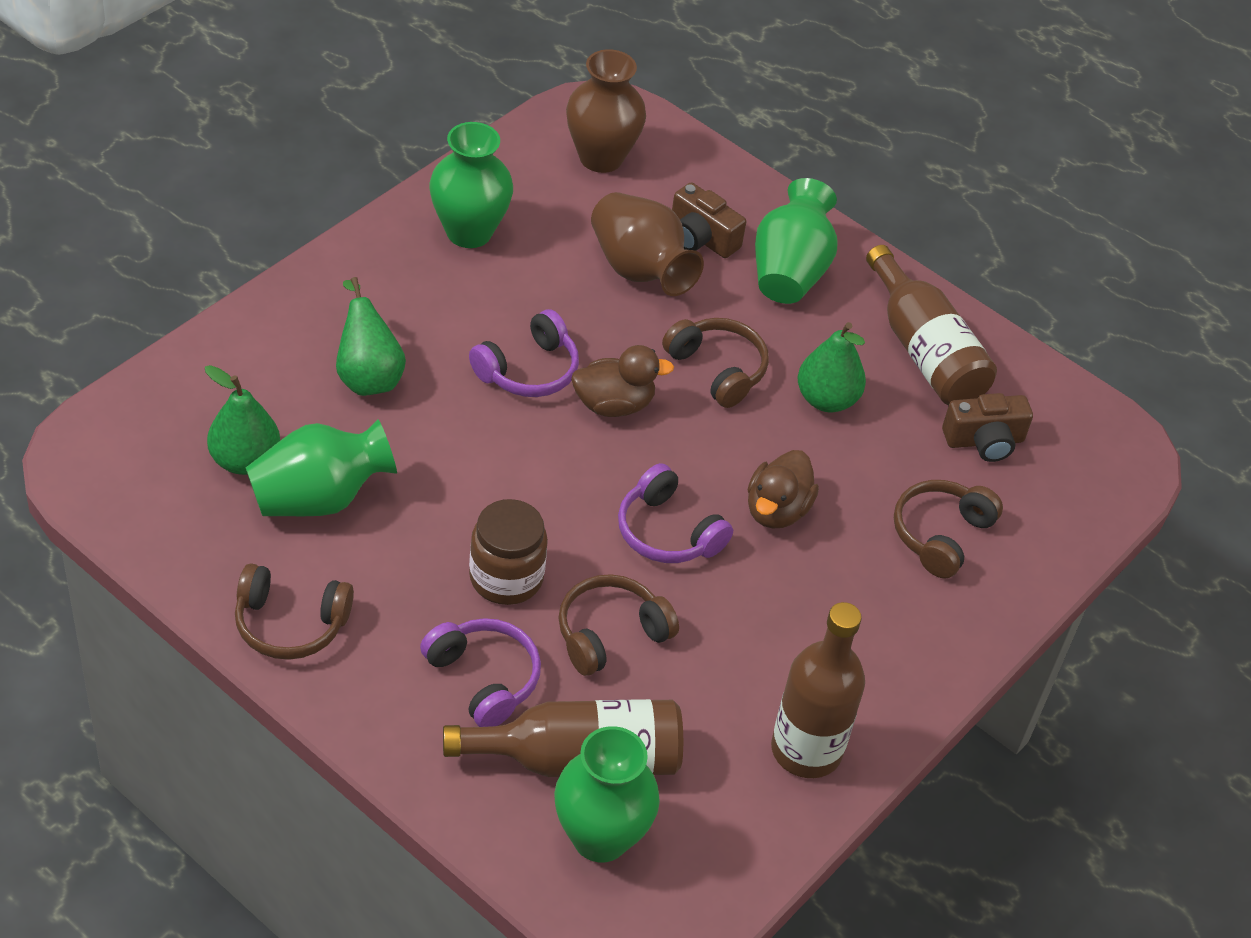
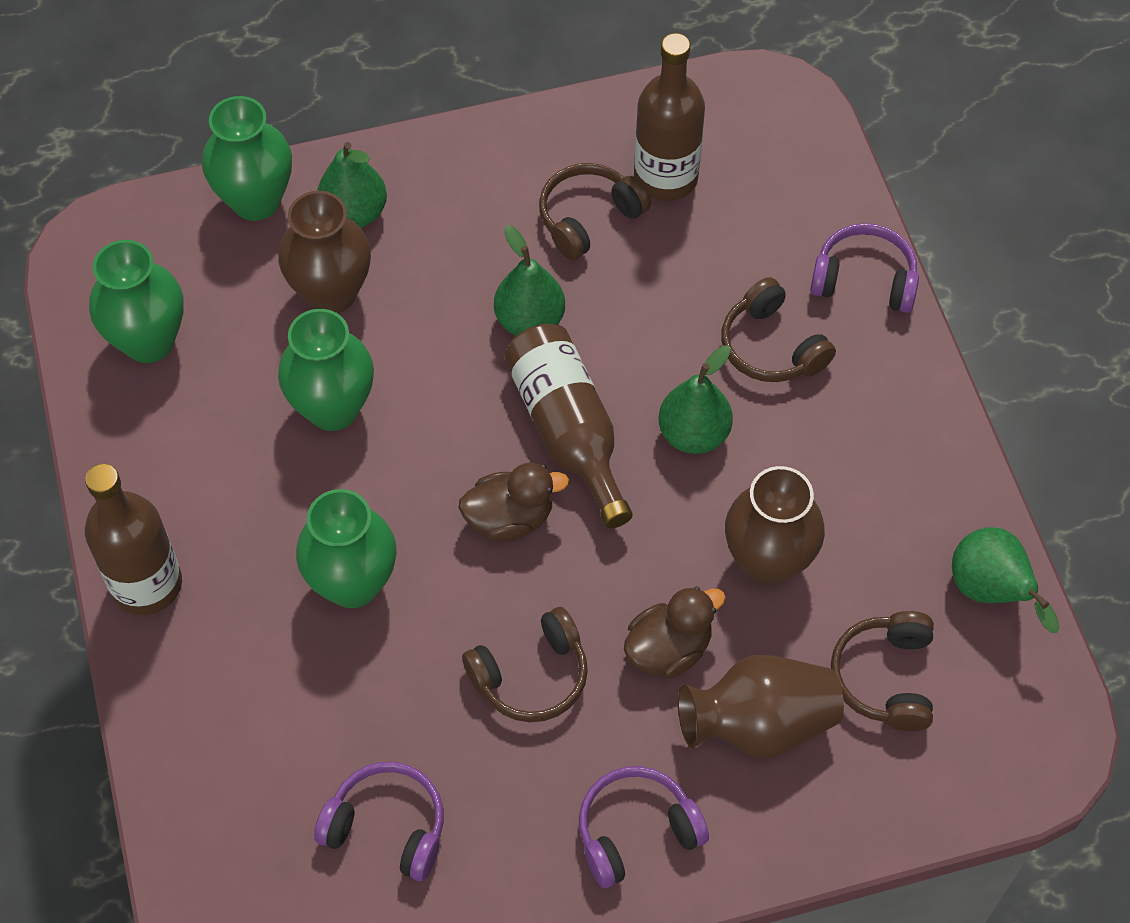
brown camera: [672,182,746,258] [942,393,1033,462] = 2 -> none = 0
brown jar: [469,499,548,605] = 1 -> none = 0
brown vase: [566,49,646,173] [591,192,704,296] = 2 -> [278,191,371,313] [678,655,844,758] [725,466,825,586] = 3
green pear: [205,365,280,475] [336,277,406,396] [798,322,866,412] = 3 -> [317,142,387,228] [494,225,565,336] [659,346,733,454] [952,527,1059,633] = 4

